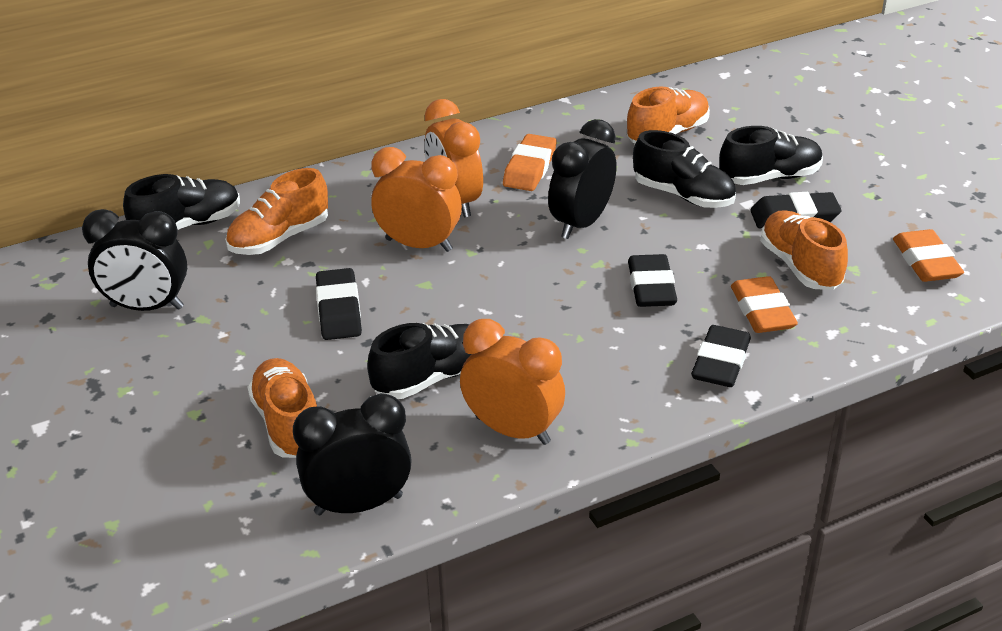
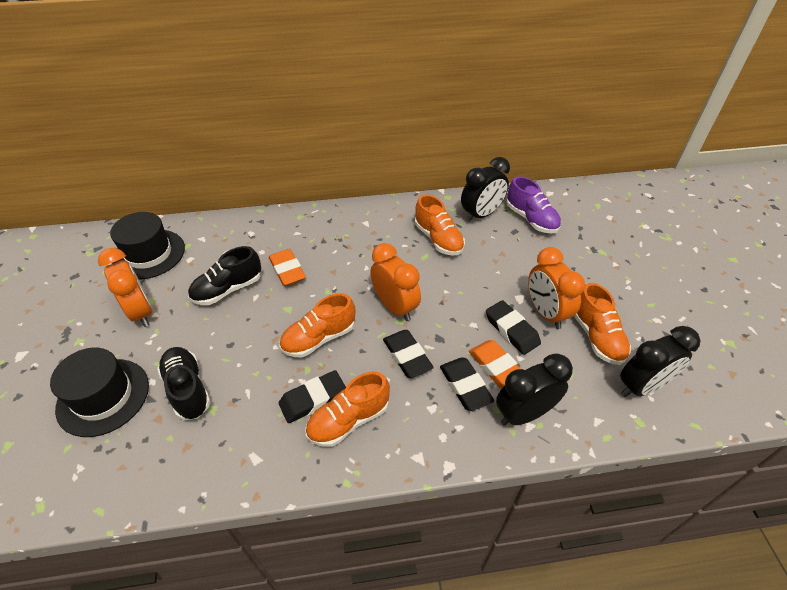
black hat: none = 0 -> [50,348,149,437] [110,212,185,280] = 2
black shoe: [123,174,240,230] [367,323,471,399] [633,130,736,208] [719,126,823,185] = 4 -> [157,347,211,420] [188,246,261,305] = 2
orange eraser: [503,134,557,191] [731,276,798,333] [893,229,964,282] = 3 -> [269,249,306,286] [469,340,520,389] = 2
purple shoe: none = 0 -> [507,176,561,233] = 1

